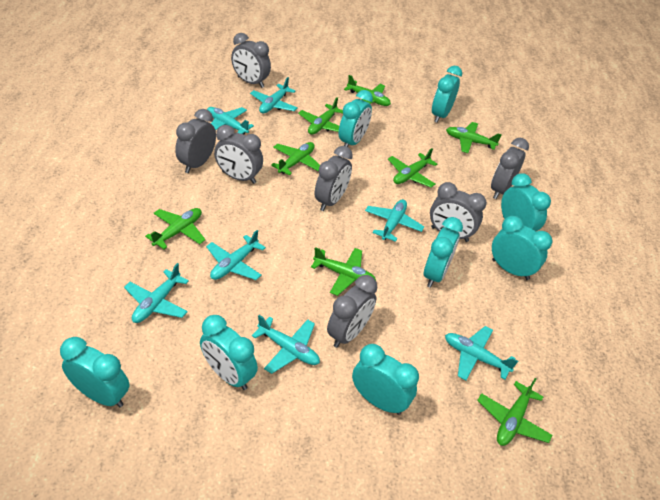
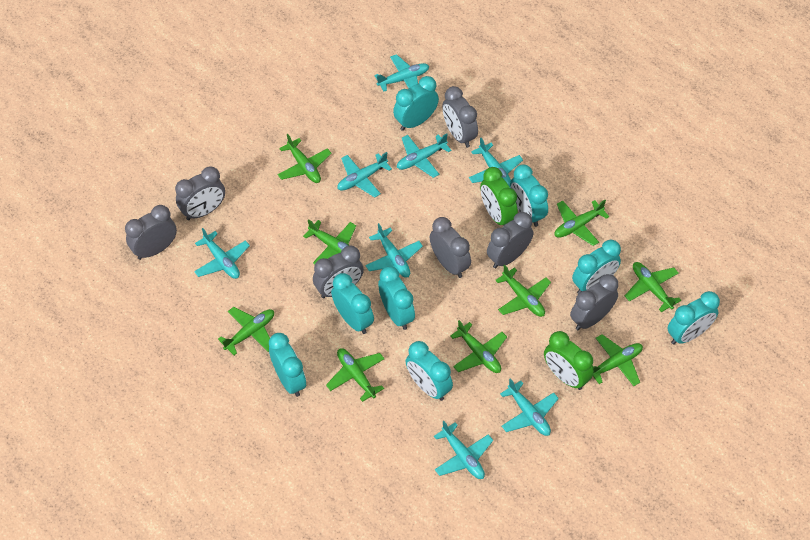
green clock: none = 0 -> [480,167,518,226] [544,331,594,390] = 2
green plane: [145,208,206,249] [271,142,320,176] [298,97,343,135] [311,247,376,296] [344,75,391,106] [388,148,437,187] [446,122,502,153] [477,378,553,446] = 8 -> [218,307,274,355] [278,134,332,183] [303,219,356,264] [326,348,384,402] [450,320,507,373] [495,265,551,317] [555,200,609,246] [593,334,643,386] [625,262,681,312] = 9
turquoise plane: [124,263,189,323] [206,230,266,280] [207,107,254,135] [250,77,298,113] [252,315,320,374] [365,199,424,242] [445,326,518,380] = 7 -> [194,228,250,279] [337,152,392,197] [365,223,423,278] [374,54,429,91] [397,133,451,178] [434,421,493,479] [469,138,523,187] [500,378,559,436] = 8

